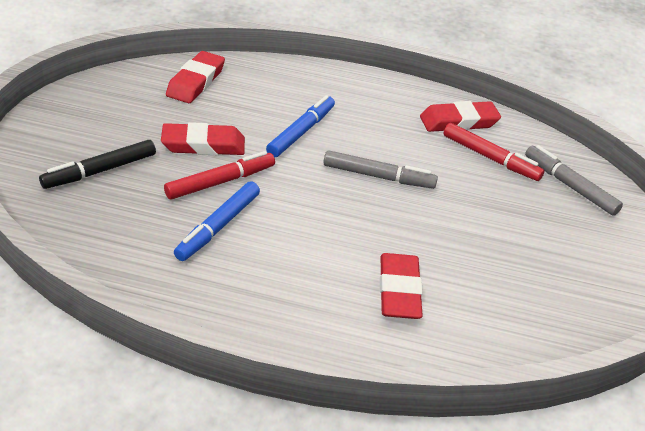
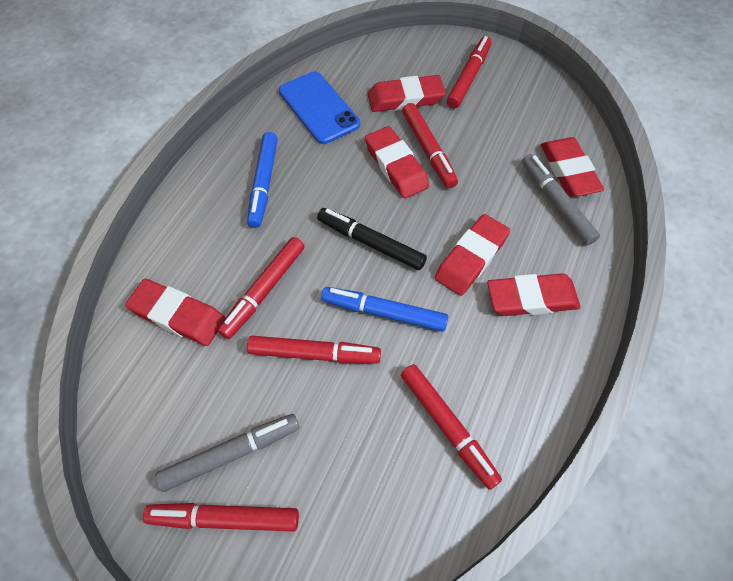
blue phone: none = 0 -> [279,71,360,144] = 1
red eraser: [161,122,245,155] [166,51,225,103] [380,253,423,319] [420,101,501,132] = 4 -> [125,279,225,346] [365,126,429,199] [368,75,446,112] [434,214,510,296] [487,273,581,316] [541,137,604,197] = 6
red marker: [164,151,275,200] [444,123,544,181] = 2 -> [143,503,299,531] [218,237,305,339] [247,336,381,364] [401,364,502,490] [402,103,458,188] [447,36,492,109] = 6

